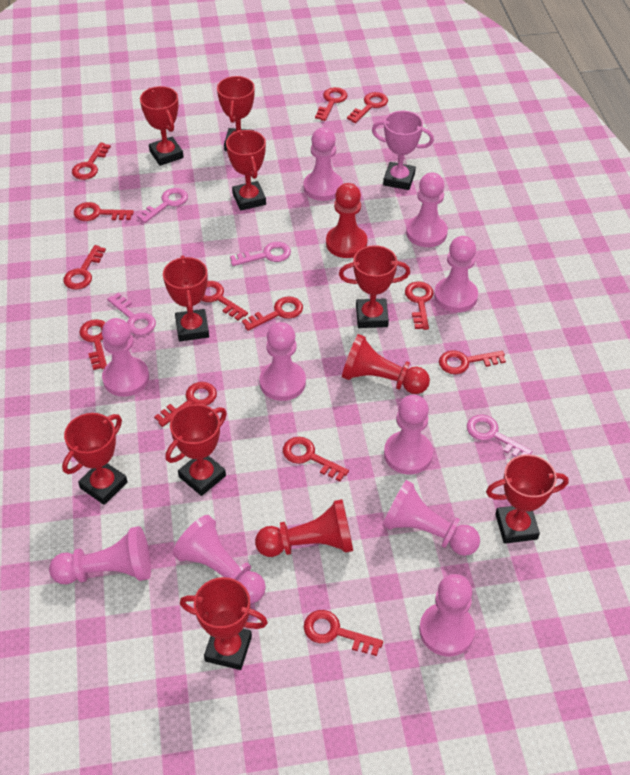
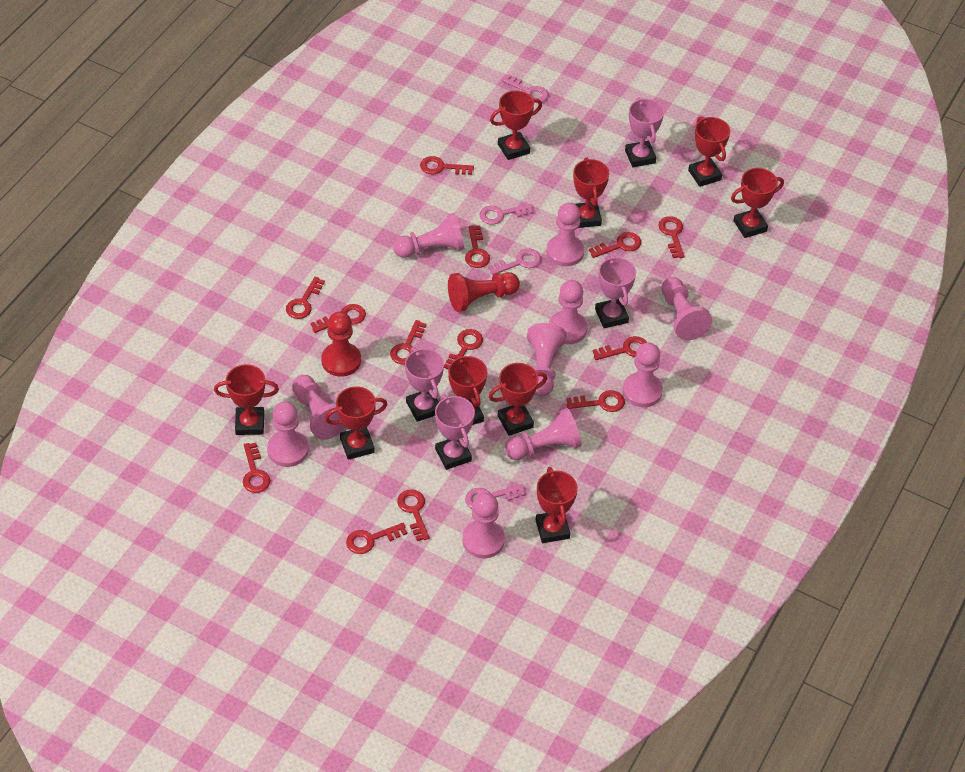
pink trophy: [372,111,434,190] = 1 -> [405,347,444,422] [435,394,475,470] [595,256,636,328] [625,98,664,167] = 4
red pawn: [255,499,353,557] [326,183,368,258] [342,334,430,394] = 3 -> [321,312,361,377] [448,272,520,312] = 2

